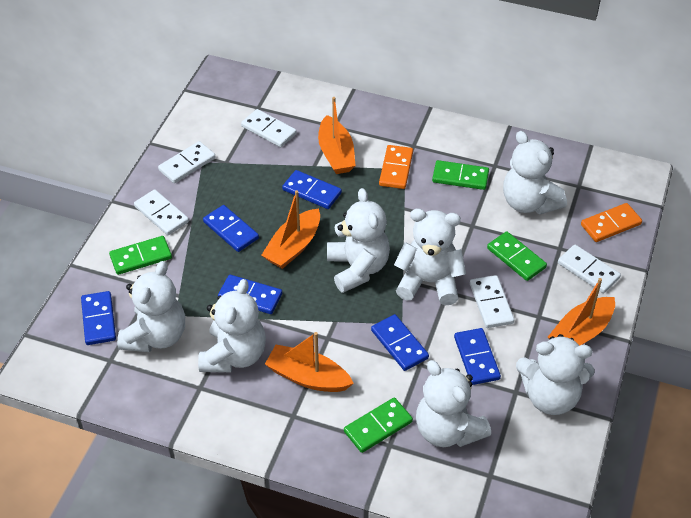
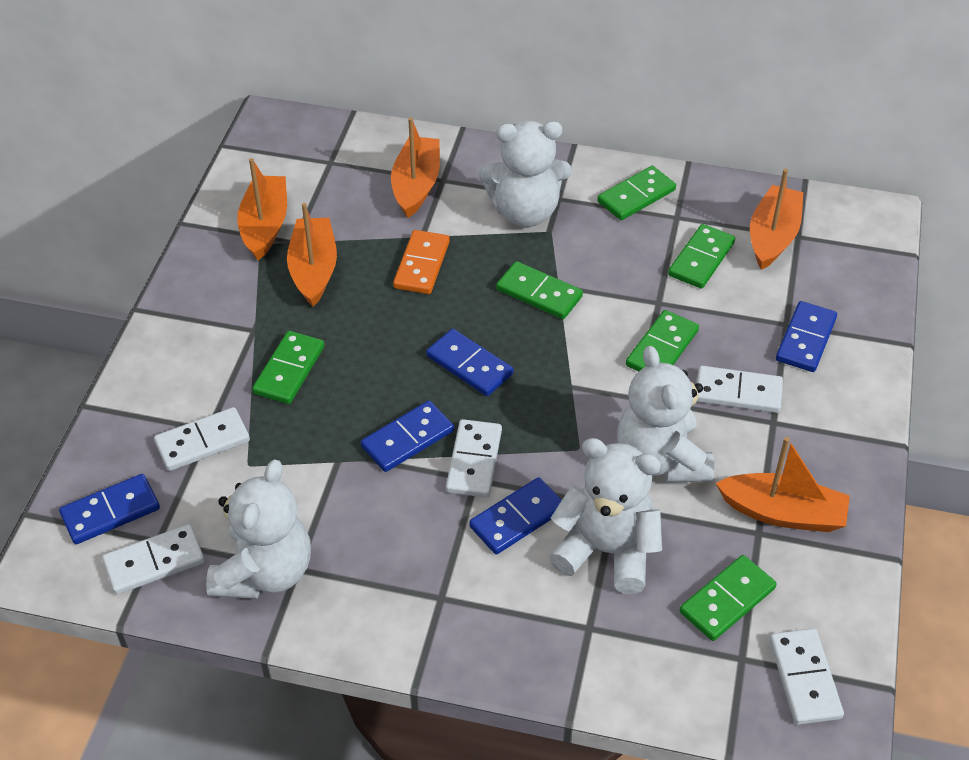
blue domino: [81,291,116,345] [203,205,259,252] [218,275,282,314] [282,170,342,209] [371,314,429,371] [454,328,501,385] = 6 -> [59,474,160,544] [361,401,454,472] [426,329,513,396] [469,477,562,554] [776,301,837,372] = 5
green domino: [109,236,172,275] [344,397,413,453] [432,160,489,190] [487,231,547,281] = 4 -> [252,331,324,404] [496,261,583,319] [598,166,676,220] [626,310,699,372] [668,224,735,289] [680,555,777,641] = 6
orange boat: [261,190,320,269] [265,332,354,392] [318,97,356,174] [548,278,615,346] = 4 -> [237,158,287,260] [287,203,337,306] [391,117,440,218] [715,437,850,532] [750,169,803,270] = 5
orange domino: [379,145,413,189] [581,203,642,242] = 2 -> [393,230,450,294] = 1
white teddy bear: [117,261,185,352] [198,279,266,372] [327,188,390,293] [394,209,466,305] [416,360,491,447] [503,131,567,215] [516,334,595,415] = 7 -> [206,460,311,599] [479,121,572,227] [549,438,662,594] [617,346,714,483] = 4

